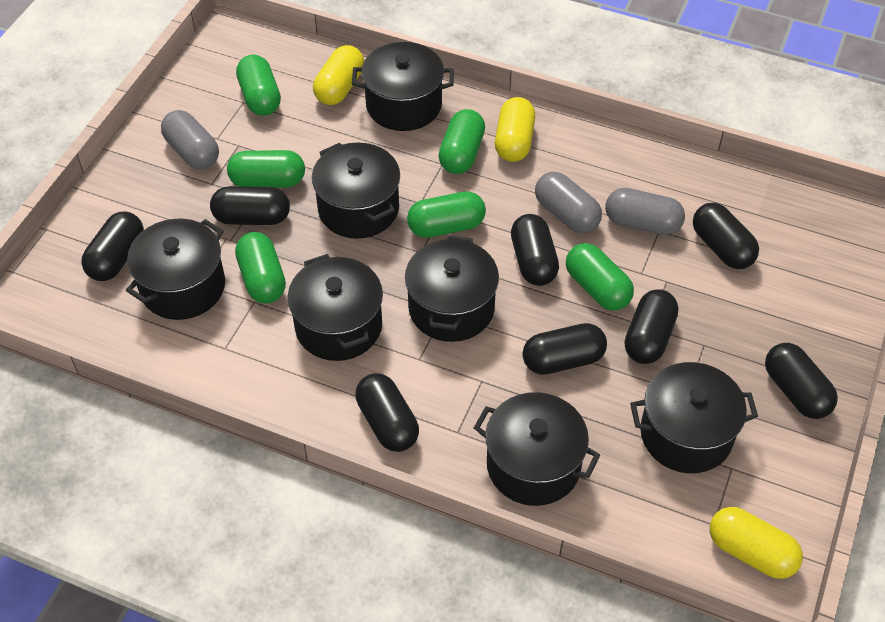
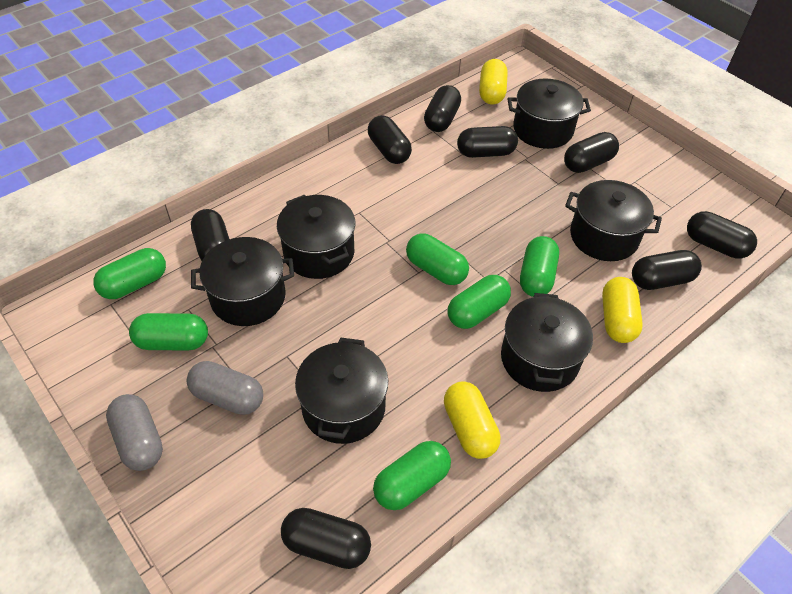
black pot: [126,219,225,320] [288,254,383,361] [312,142,400,239] [352,42,454,131] [405,235,499,342] [474,392,600,506] [630,362,758,473] = 7 -> [191,237,294,326] [277,195,355,279] [295,338,388,444] [501,293,593,392] [507,79,591,149] [565,180,662,261] = 6
grey capsule: [161,110,219,170] [535,171,602,233] [605,188,685,235] = 3 -> [106,394,163,471] [186,361,263,415] = 2

